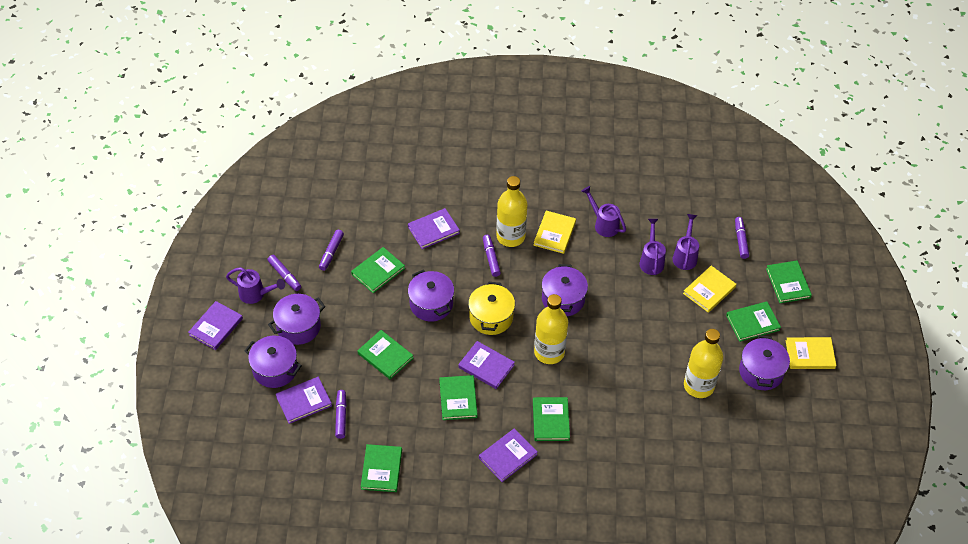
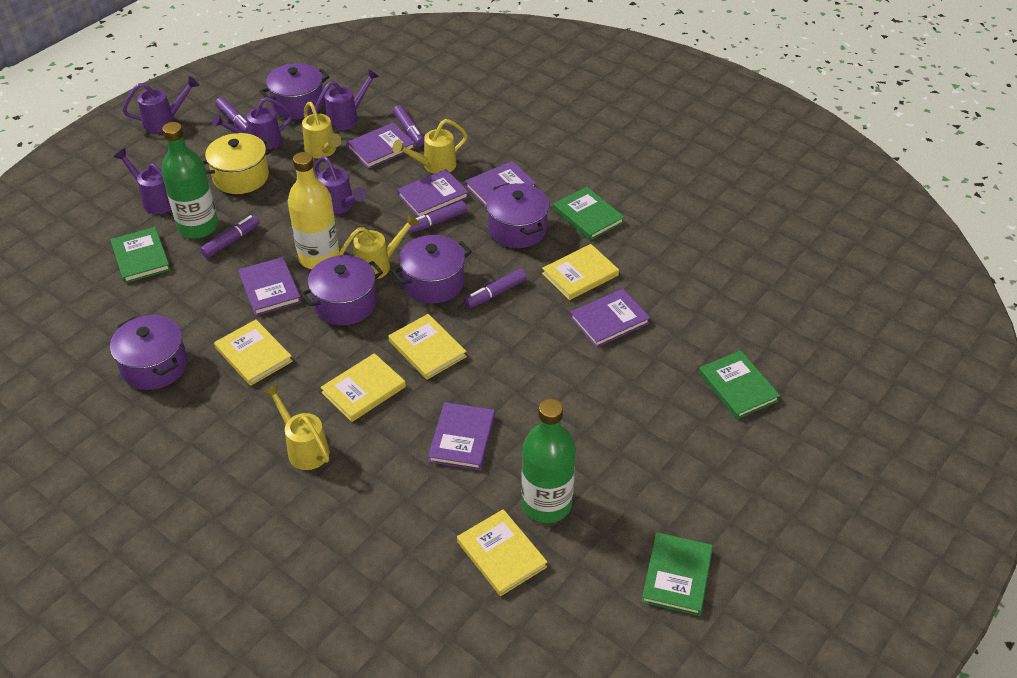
green book: [351,247,405,293] [357,330,413,379] [361,444,402,492] [439,375,478,420] [533,397,570,441] [726,301,781,342] [766,261,812,303] = 7 -> [111,227,171,283] [553,187,625,241] [641,532,713,616] [699,351,780,419] = 4
green bottle: none = 0 -> [161,122,218,238] [521,399,576,523] = 2
purple book: [188,301,243,350] [276,377,332,424] [408,208,460,249] [458,341,515,389] [479,428,537,482] = 5 -> [238,257,302,316] [347,123,415,169] [397,169,469,217] [428,402,495,470] [465,161,536,208] [570,289,650,348] = 6
purple watering can: [226,267,285,304] [581,186,626,237] [639,219,666,275] [673,214,699,270] = 4 -> [114,148,171,214] [122,76,199,133] [212,97,293,151] [314,156,367,214] [315,68,379,130] = 5
yellow book: [534,211,576,254] [683,266,736,313] [786,337,836,369] = 3 -> [214,320,293,386] [320,353,406,422] [388,314,467,380] [457,509,547,596] [542,244,619,300] = 5
yellow bottle: [496,176,527,247] [534,294,568,364] [684,329,723,398] = 3 -> [288,152,340,269] = 1
yellow watering can: none = 0 -> [262,383,329,470] [302,102,341,158] [339,213,420,279] [393,119,467,174] = 4

